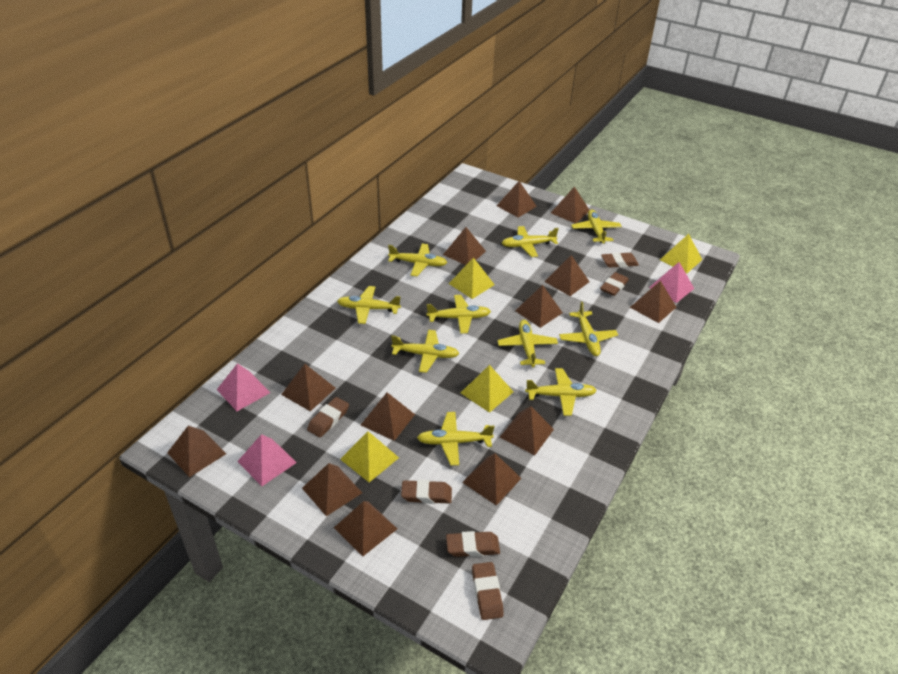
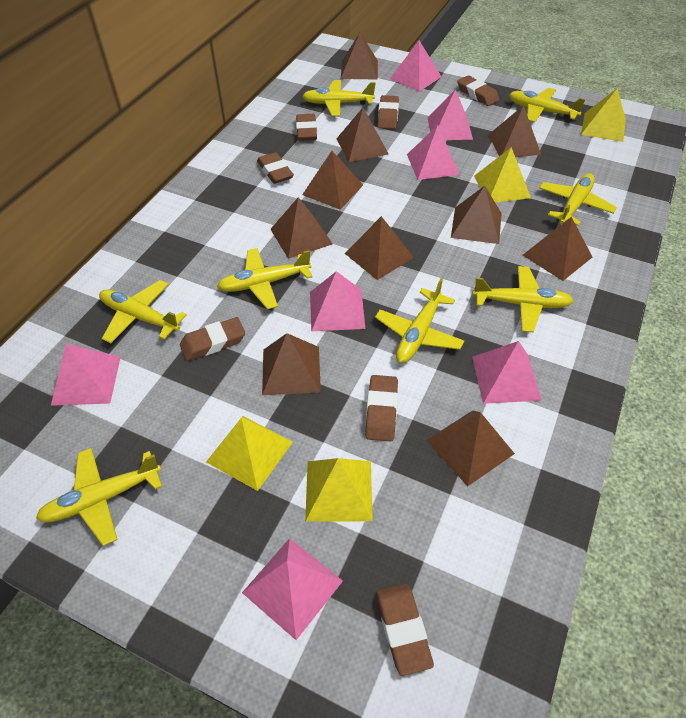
brown eraser: [307,397,349,438] [401,480,452,504] [446,531,500,557] [472,562,504,620] [600,272,629,296] [601,252,639,268] = 6 -> [180,317,245,361] [257,152,294,184] [296,114,317,141] [365,375,398,442] [376,584,434,676] [378,95,399,129] [457,75,499,106] = 7
brown pyramid: [167,426,226,477] [281,364,336,411] [302,463,362,516] [334,501,397,556] [361,392,415,441] [443,227,486,265] [462,453,521,506] [497,181,537,218] [500,406,554,455] [515,285,563,328] [544,255,589,296] [551,186,589,224] [630,281,676,323] = 13 -> [262,333,321,395] [270,197,333,259] [302,151,363,210] [336,108,389,162] [341,33,378,80] [345,216,414,280] [426,410,515,487] [451,186,502,244] [488,105,541,157] [523,217,592,281] = 10
pink pyramid: [217,363,271,411] [237,434,297,486] [649,262,694,303] = 3 -> [51,344,121,406] [242,538,343,640] [310,271,365,331] [390,41,441,92] [407,125,460,180] [427,90,473,140] [472,341,542,404] = 7
yellow plane: [337,286,401,324] [388,243,447,276] [391,330,460,373] [417,412,494,466] [426,295,491,334] [498,320,558,367] [502,226,559,257] [525,368,597,416] [559,301,618,356] [571,209,622,244] = 10 -> [36,448,162,546] [99,280,187,343] [217,248,312,309] [302,80,376,116] [375,278,464,363] [472,266,574,332] [509,88,586,122] [539,173,617,226] = 8

